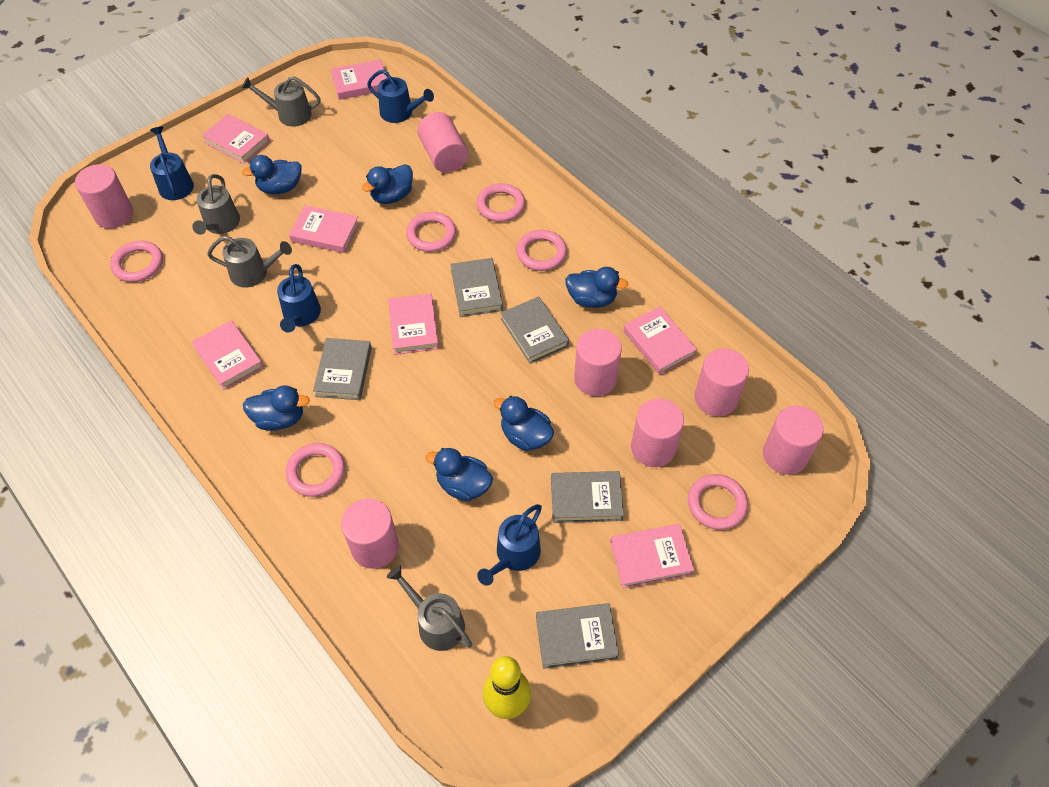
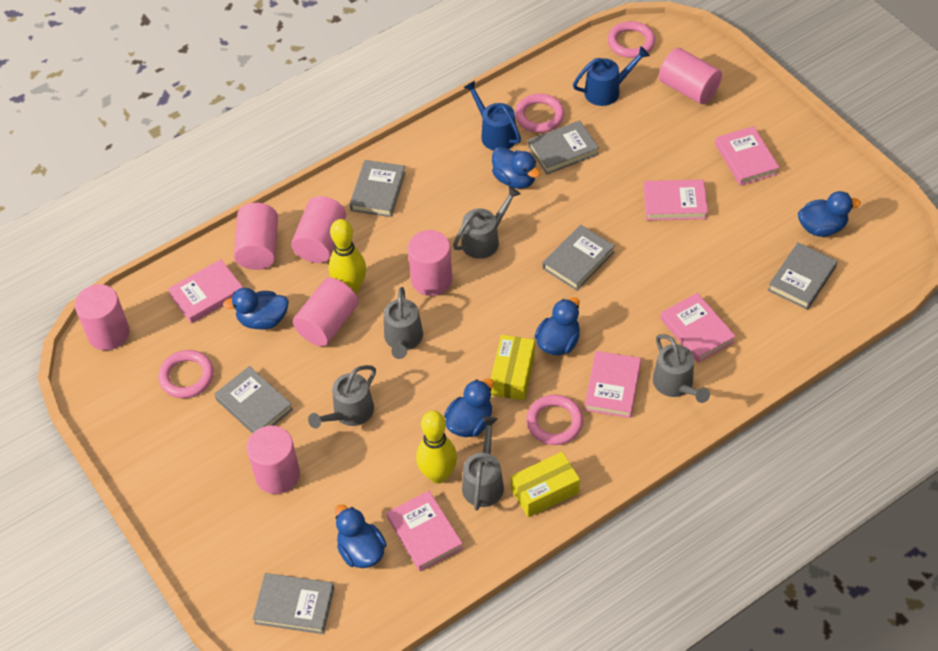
blue watering can: [150,127,194,200] [277,264,321,333] [367,70,434,123] [477,504,542,586] = 4 -> [464,81,521,151] [573,46,650,106] = 2
grey book: [313,338,372,400] [450,258,503,317] [501,296,569,364] [536,603,619,669] [551,471,624,523] = 5 -> [214,366,293,434] [253,573,334,634] [350,160,406,217] [528,120,599,174] [543,225,615,291] [768,242,837,310] = 6
grey watering can: [192,174,240,235] [207,236,292,288] [242,76,320,127] [387,565,472,651] = 4 -> [308,365,376,429] [384,287,423,359] [453,186,520,259] [462,417,504,510] [653,334,710,403] = 5
pink book: [191,321,263,390] [202,114,270,164] [289,205,360,253] [331,59,387,100] [388,294,439,355] [610,524,694,589] [623,307,697,375] = 7 -> [168,259,243,324] [387,491,463,571] [584,351,641,418] [643,179,708,221] [660,293,736,363] [715,126,780,186] = 6
pink ring: [110,241,163,282] [286,443,345,497] [406,212,456,252] [476,183,525,222] [516,230,567,271] [688,474,748,530] = 6 -> [158,350,214,398] [515,94,565,133] [526,395,583,445] [607,21,655,58] = 4
yellow bowling pin: [483,656,531,719] = 1 -> [329,219,366,294] [416,411,457,484] = 2
yellow box: none = 0 -> [491,335,535,400] [511,452,580,517] = 2

